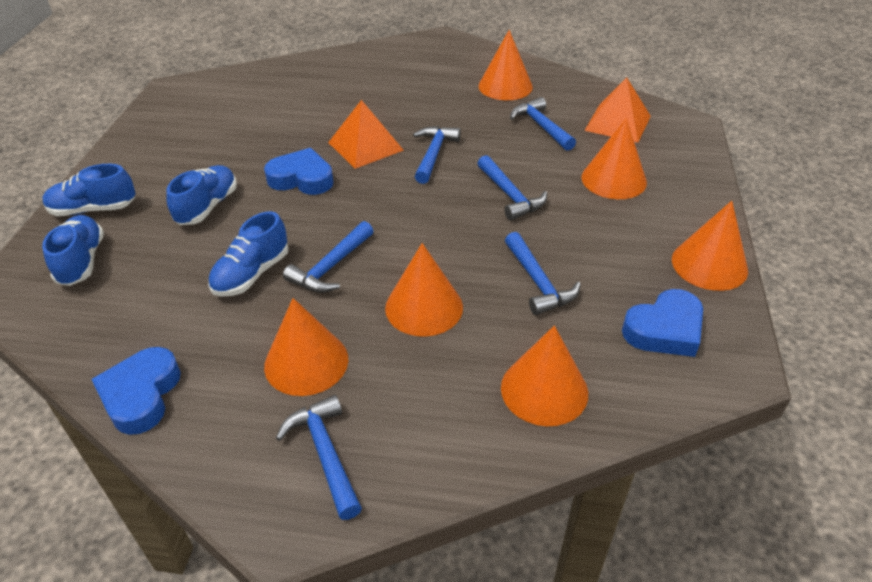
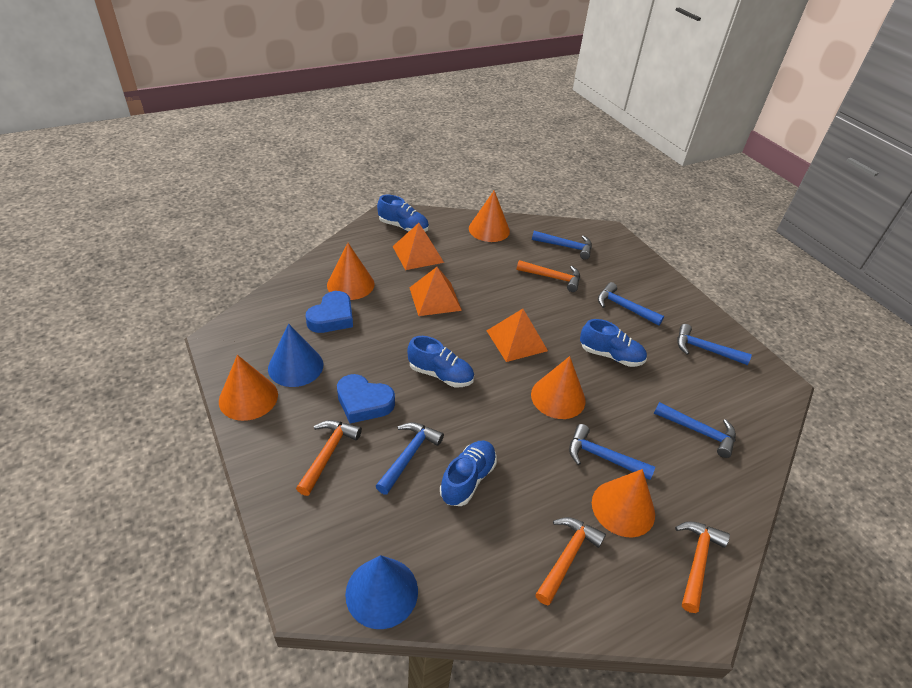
blue cone: none = 0 -> [268,323,323,387] [345,555,418,629] = 2
blue heart: [92,347,181,435] [264,148,333,195] [622,289,703,357] = 3 -> [306,291,353,333] [337,374,395,423] = 2
orange cone: [264,298,348,396] [385,243,463,337] [478,30,533,100] [501,326,588,426] [582,118,647,199] [672,201,748,291] = 6 -> [219,355,278,421] [327,243,374,300] [469,190,510,242] [531,356,586,419] [592,469,655,538] = 5
orange hammer: none = 0 -> [296,420,362,496] [517,260,580,292] [535,517,606,605] [675,521,730,613] = 4
orange pyramid: [328,100,404,169] [584,77,651,143] = 2 -> [392,223,444,270] [409,267,462,316] [487,309,548,362] = 3

